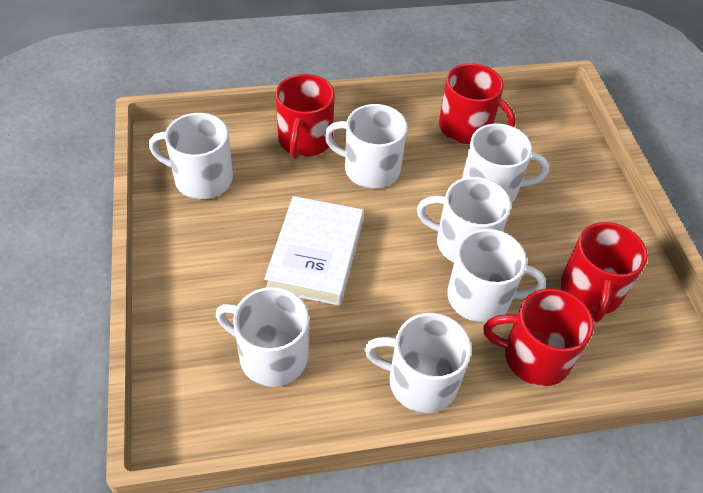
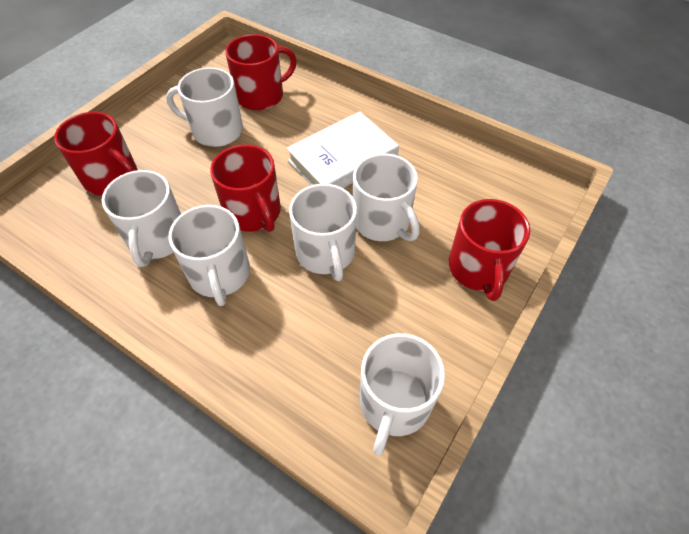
white mug: [149,113,233,199] [216,287,309,387] [324,104,407,189] [364,313,472,413] [417,177,511,263] [447,229,546,323] [462,124,549,203] = 7 -> [101,170,181,267] [166,67,243,147] [169,205,250,306] [289,184,357,281] [353,153,420,241] [360,333,445,456] = 6

